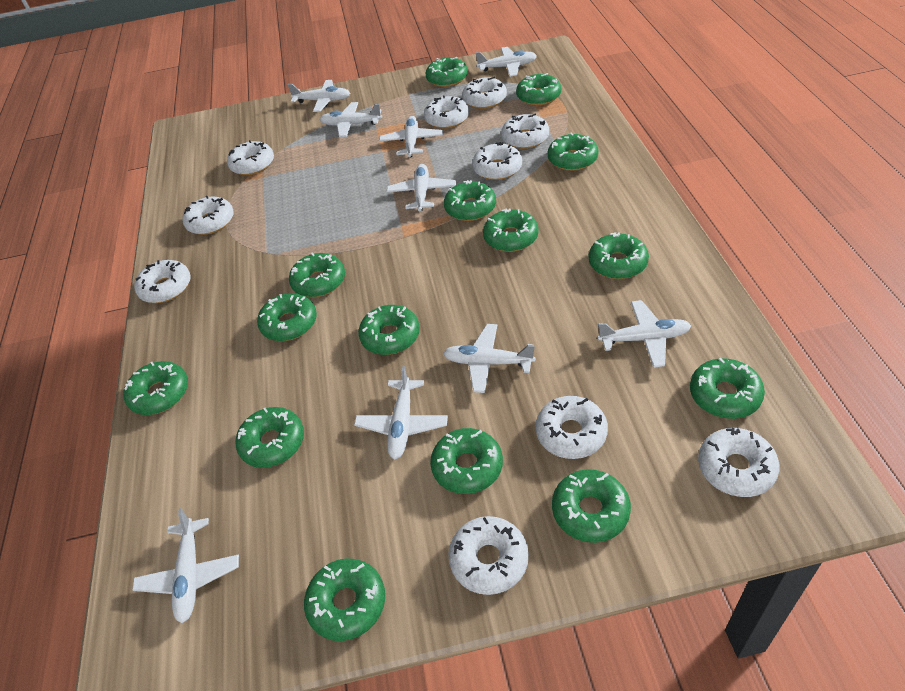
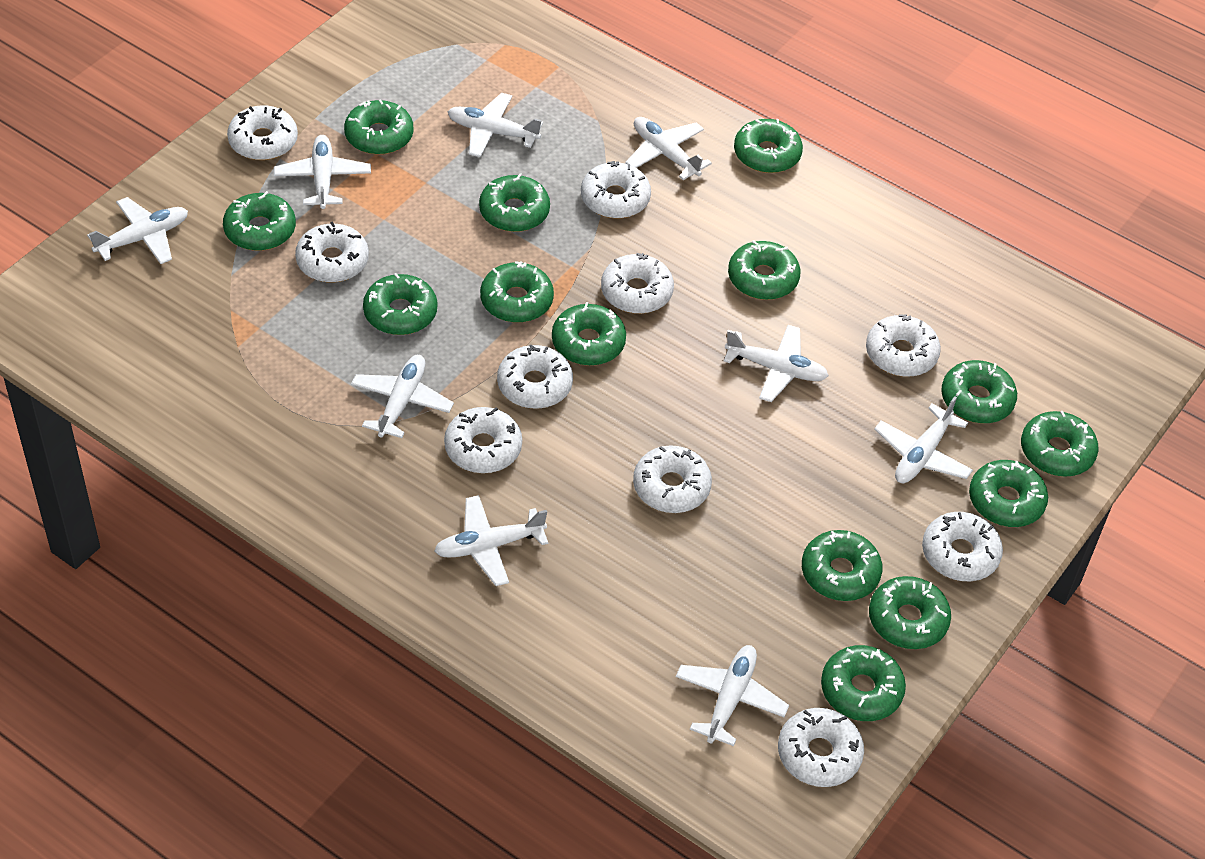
green donut: [124,361,188,415] [236,407,304,468] [257,293,317,341] [289,253,345,297] [304,558,385,641] [358,305,420,355] [426,57,468,87] [430,428,503,494] [444,180,496,221] [483,208,539,252] [516,73,561,106] [548,132,599,171] [552,469,631,543] [589,232,649,279] [690,358,765,419] = 15 -> [223,191,296,251] [344,99,414,155] [363,273,437,335] [479,173,550,232] [480,261,554,323] [552,302,626,366] [728,240,801,300] [734,119,803,173] [802,530,882,601] [821,645,906,721] [869,576,951,649] [941,360,1017,423] [969,460,1048,527] [1021,411,1099,477] = 14

